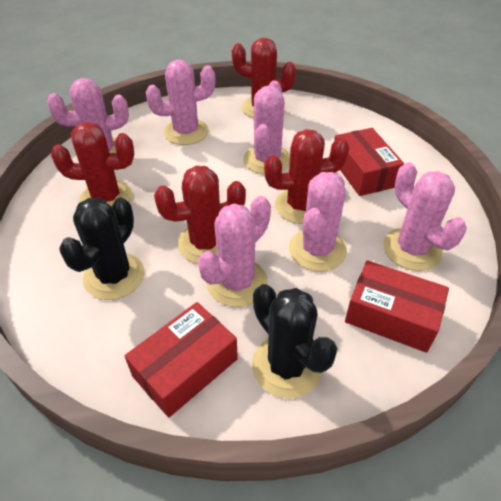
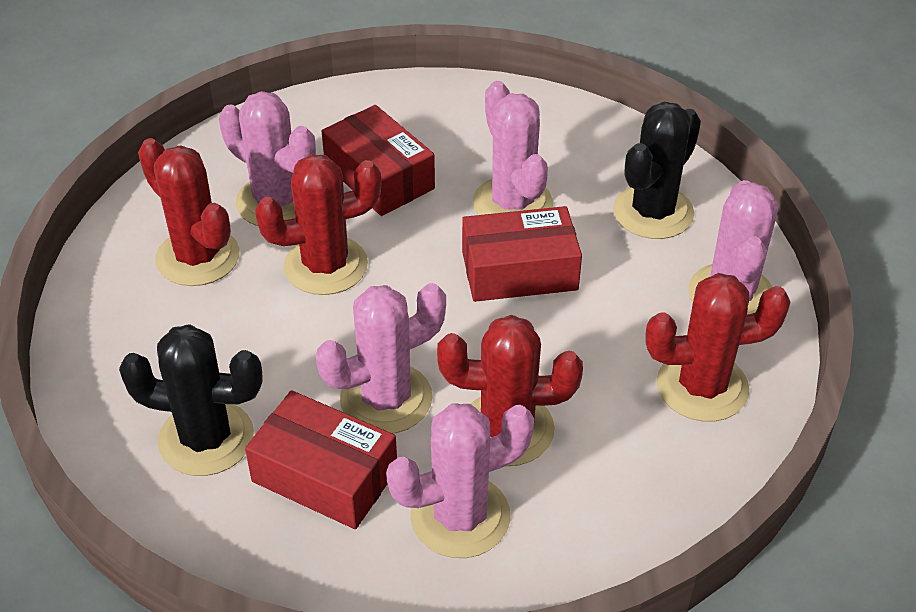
pink cactus: [47,78,129,153] [146,60,216,145] [198,196,271,307] [243,81,290,175] [289,172,347,271] [383,162,467,271] = 6 -> [219,91,316,226] [316,283,446,434] [386,403,534,558] [473,81,553,215] [688,180,778,314] = 5

